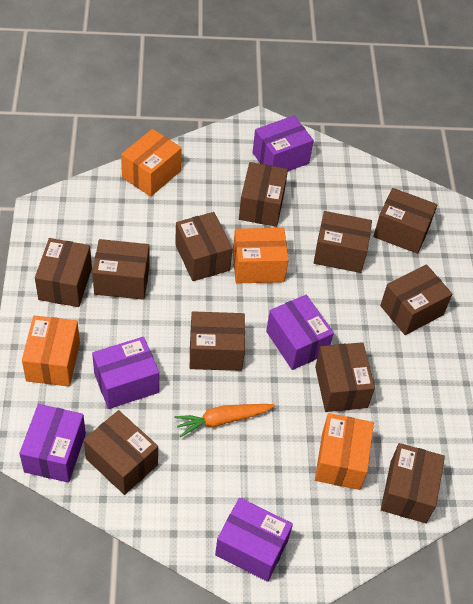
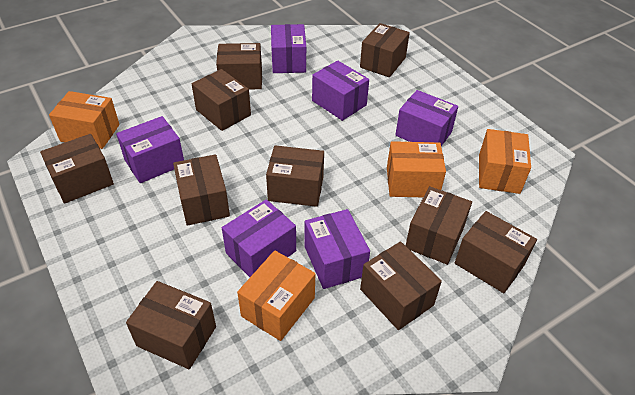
brown box: [35,238,92,307] [84,410,158,495] [92,239,150,300] [175,212,233,281] [190,311,245,371] [239,162,288,227] [314,211,372,273] [315,342,375,412] [373,188,437,254] [380,264,452,335] [381,443,445,523] = 11 -> [40,134,114,204] [126,281,216,369] [173,154,230,226] [192,69,251,131] [216,43,262,89] [266,145,324,207] [360,23,410,77] [360,242,442,330] [406,186,472,265] [455,211,537,293] = 10
orange carrot: [174,404,275,437] = 1 -> none = 0
purple box: [19,404,86,483] [92,337,159,409] [215,498,293,582] [252,116,314,171] [266,295,334,370] = 5 -> [116,116,184,183] [222,199,296,277] [271,24,306,73] [304,209,370,289] [312,60,369,121] [396,90,458,146] = 6

